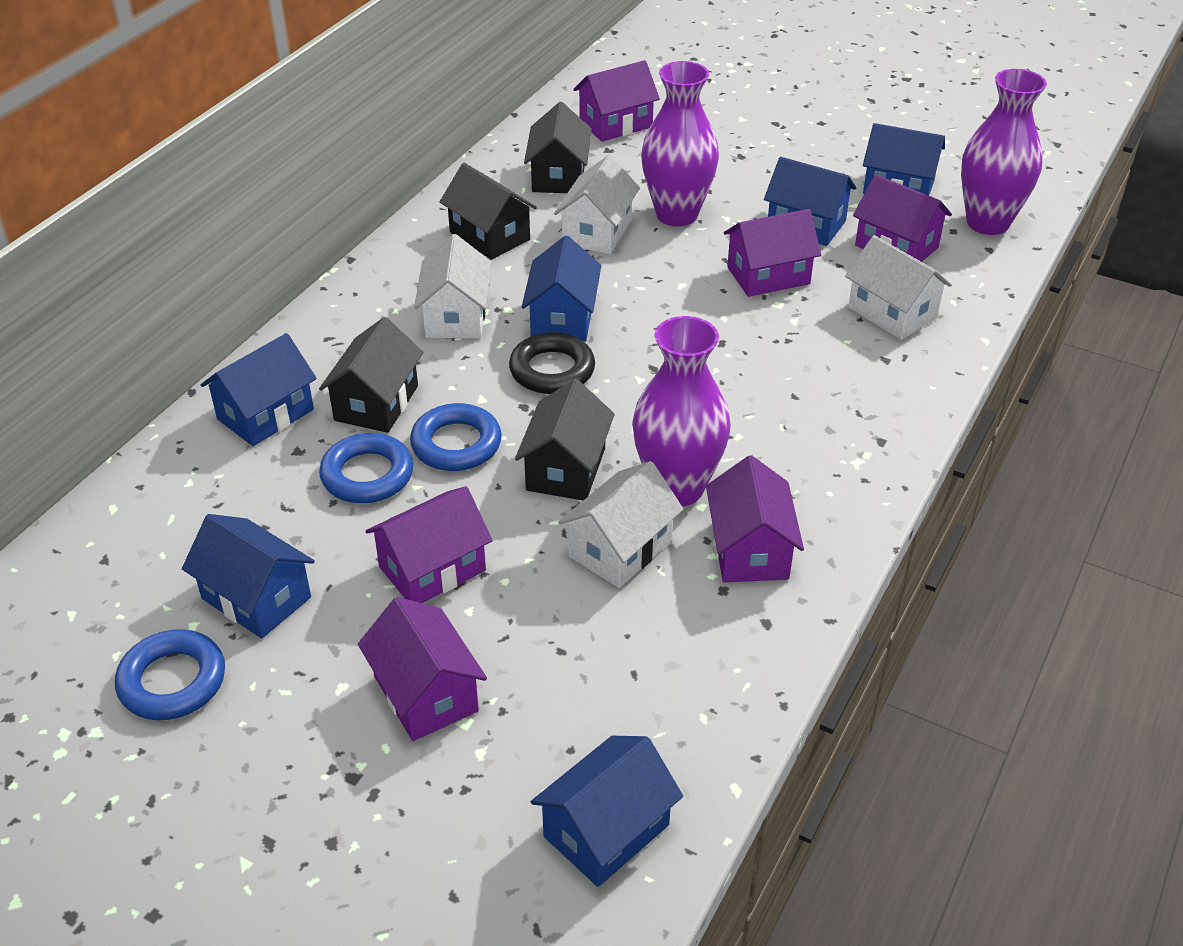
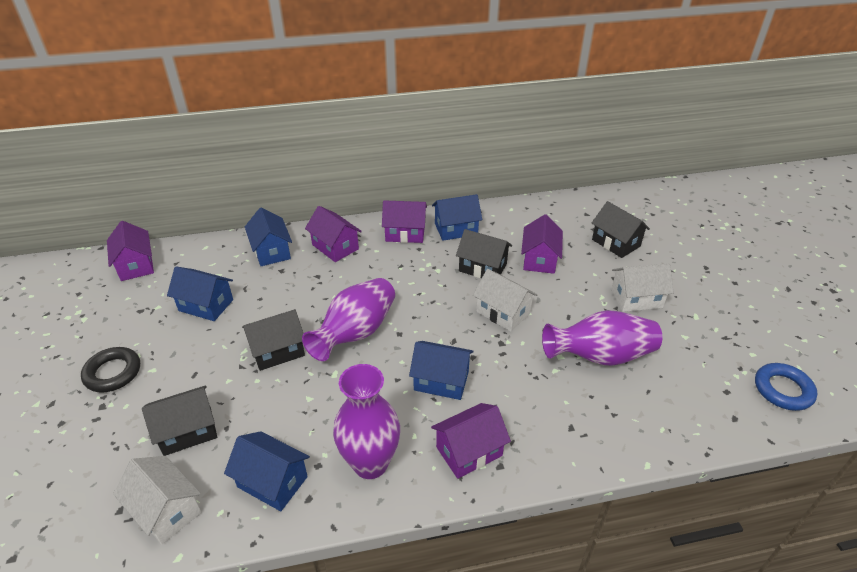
blue house: [182,514,315,639] [201,333,317,446] [522,235,601,341] [531,736,683,887] [764,157,857,246] [863,123,945,196] = 6 -> [167,267,233,321] [224,431,310,511] [245,208,292,266] [409,341,474,400] [432,194,482,241] = 5
blue ring: [115,629,225,720] [319,433,413,503] [410,403,502,471] = 3 -> [755,363,817,411] = 1
purple house: [358,597,487,741] [366,486,493,603] [574,60,660,142] [706,455,804,582] [724,209,821,297] [853,174,952,262] = 6 -> [107,221,154,281] [305,206,362,262] [382,200,427,243] [431,403,511,479] [521,214,563,274] = 5
white house: [414,234,491,338] [554,155,640,254] [558,461,684,588] [845,235,952,340] = 4 -> [113,456,201,545] [473,269,537,332] [611,263,674,312] = 3

